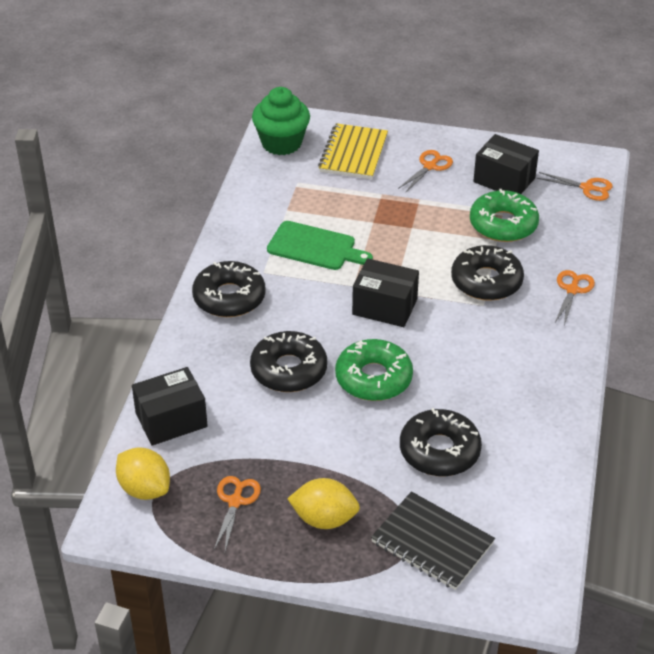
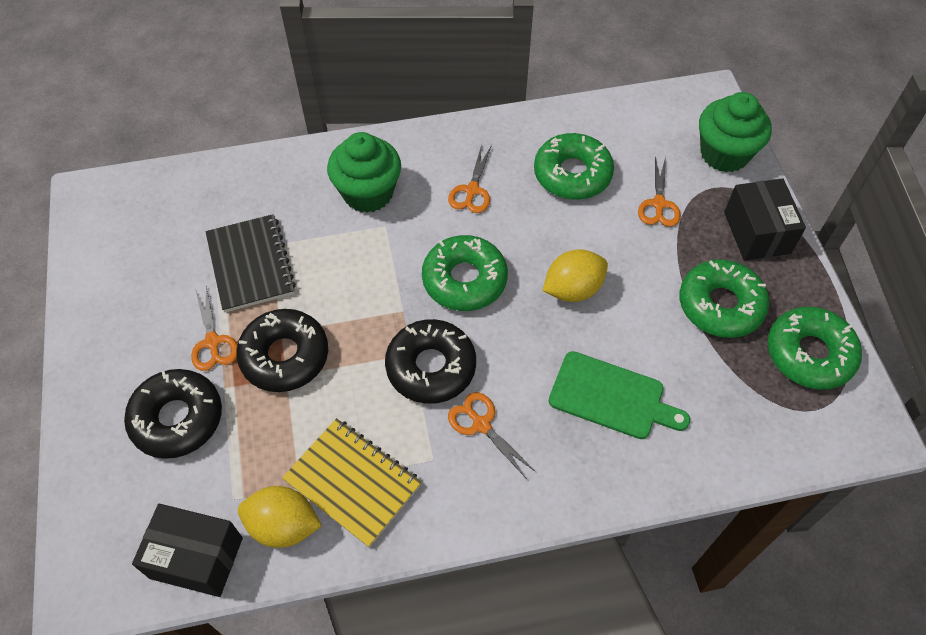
black box: [132,367,208,446] [352,258,419,327] [473,134,539,194] = 3 -> [132,504,243,597] [724,178,806,261] = 2
black donut: [192,261,266,317] [250,331,327,392] [400,408,482,476] [451,245,524,301] = 4 -> [124,369,222,459] [236,309,328,392] [385,319,476,404] = 3
green cupcake: [252,87,310,155] = 1 -> [327,132,401,213] [699,92,772,172] = 2
green donut: [335,339,413,401] [470,189,539,242] = 2 -> [422,235,508,311] [534,133,614,200] [679,259,769,338] [768,307,862,390] = 4

